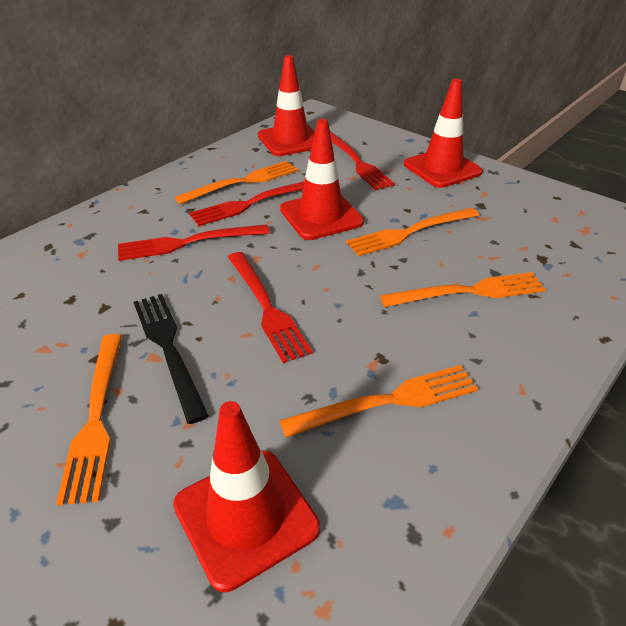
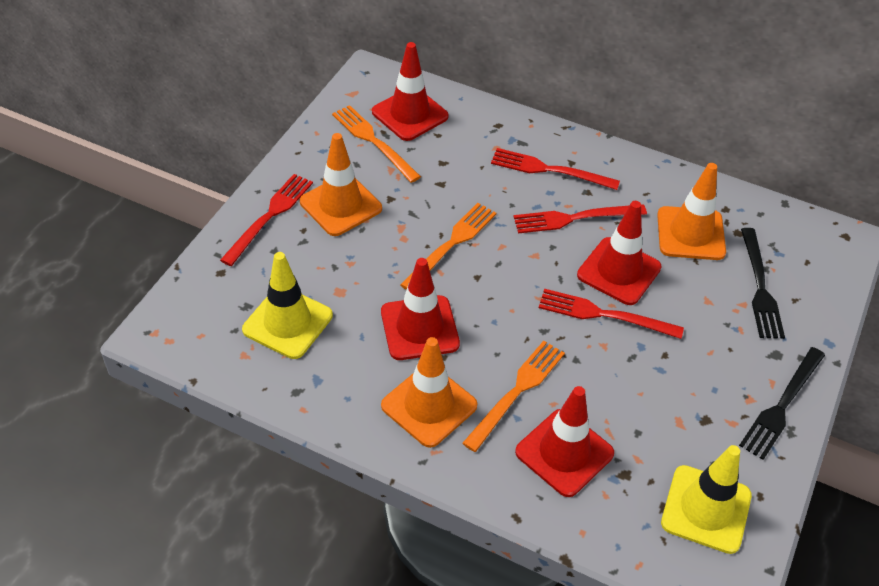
black fork: [134,294,209,424] = 1 -> [739,347,825,460] [741,228,785,339] = 2
orange fork: [56,334,122,506] [175,161,298,204] [279,365,478,438] [346,208,479,256] [380,272,546,307] = 5 -> [332,105,421,183] [400,203,496,290] [462,341,565,452] = 3
orange traffic cone: none = 0 -> [300,133,382,236] [381,337,477,448] [657,163,726,260] = 3
yellow traffic cone: none = 0 -> [242,252,333,359] [661,445,752,554] = 2

